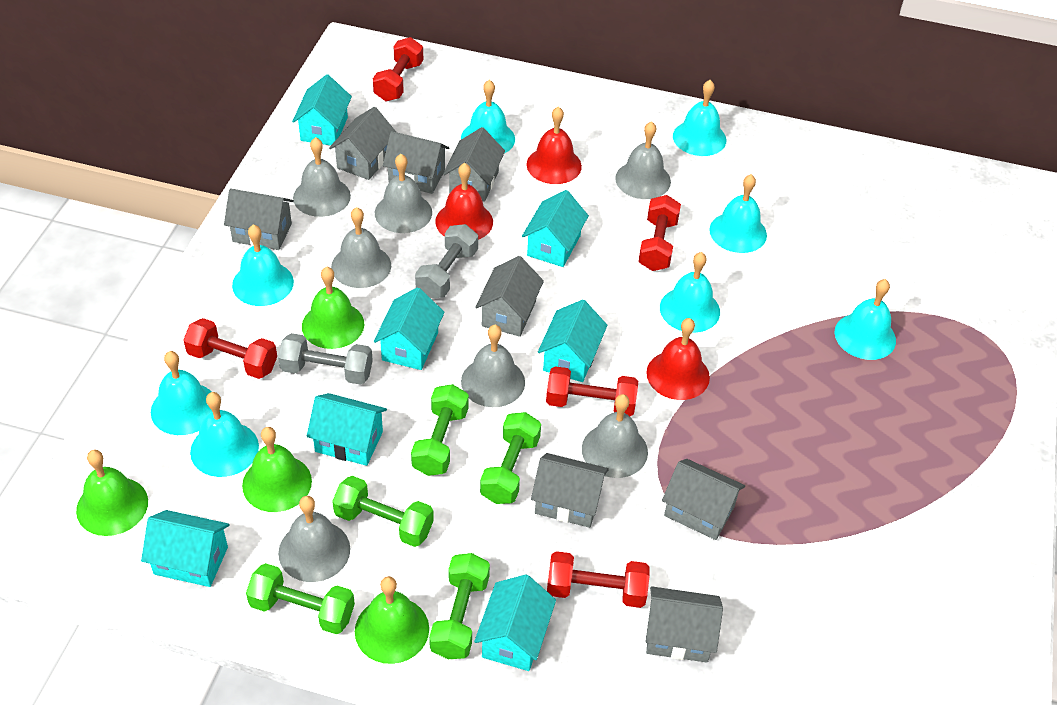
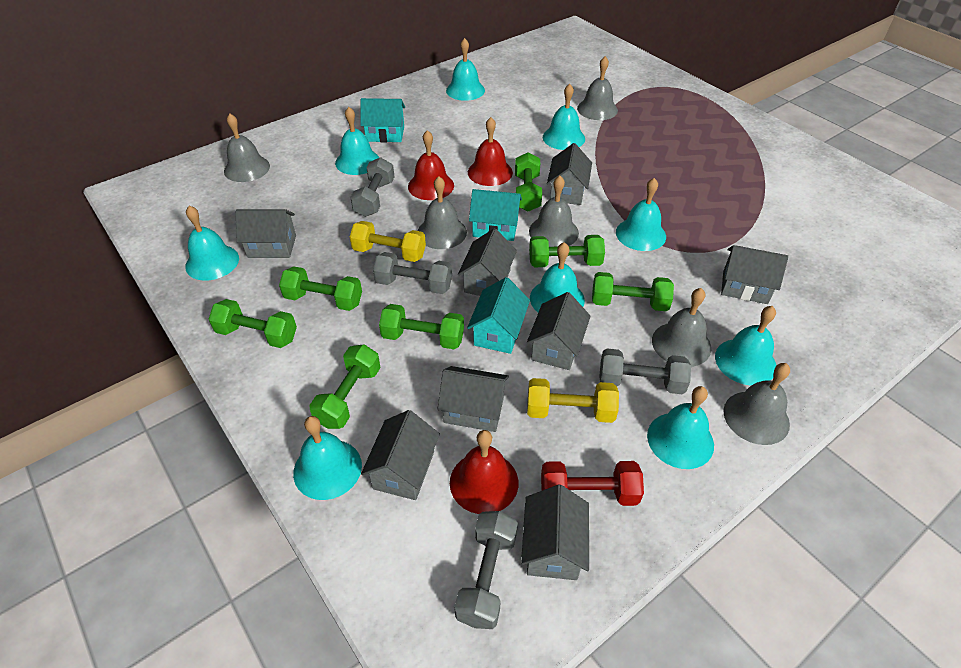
green bell: [76,450,148,536] [242,427,312,512] [302,267,364,349] [355,576,429,664] = 4 -> none = 0
green dumbbell: [246,563,355,634] [332,476,434,547] [411,384,469,476] [429,553,490,659] [480,412,541,504] = 5 -> [208,299,297,348] [279,266,362,311] [309,344,381,429] [379,304,464,349] [515,152,542,212] [529,235,605,267] [592,272,674,311] = 7
grey bell: [278,496,350,582] [293,137,351,217] [331,207,391,288] [375,154,432,233] [461,325,525,407] [582,394,648,478] [615,121,671,199] = 7 -> [224,113,270,182] [418,176,467,249] [529,176,579,247] [577,56,618,120] [652,288,711,367] [723,363,790,445] = 6
grey dumbbell: [278,333,373,385] [415,224,478,298] = 2 -> [351,157,394,217] [373,252,452,294] [454,511,518,629] [599,348,691,394] = 4
red dumbbell: [183,318,277,379] [373,37,423,101] [546,366,638,416] [547,551,650,608] [638,195,681,271] = 5 -> [541,461,644,506] = 1
turquoise bell: [151,351,212,435] [190,392,259,477] [232,224,294,306] [461,80,515,153] [660,252,720,333] [673,80,727,156] [709,174,767,253] [835,279,896,360] = 8 -> [185,206,239,281] [293,416,362,500] [335,107,379,175] [446,38,485,101] [530,242,585,312] [543,84,585,150] [616,178,666,251] [647,386,714,469] [715,306,776,386] = 9
turquoise house: [141,510,230,587] [292,74,352,145] [307,393,387,466] [374,287,445,370] [474,574,556,671] [522,190,589,267] [538,300,607,382] = 7 -> [360,98,405,142] [467,277,530,354] [469,189,522,241] = 3
yellow dumbbell: none = 0 -> [350,221,426,262] [527,378,619,423] = 2

